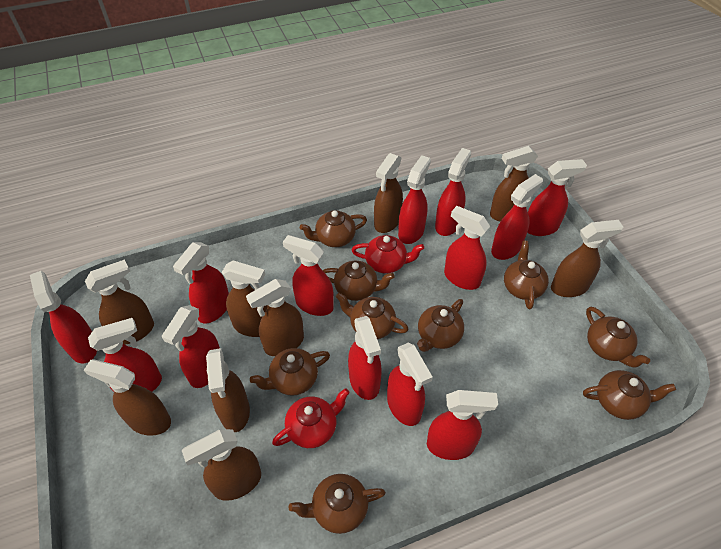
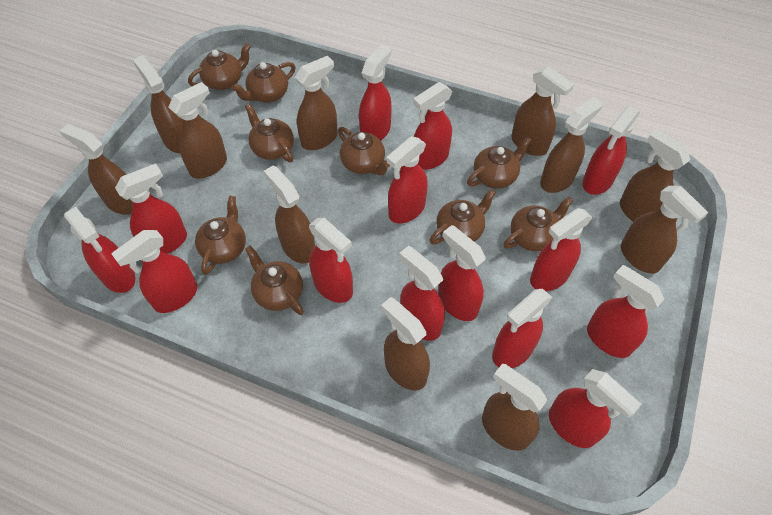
brown spray bottle: [84,359,171,436] [85,260,154,345] [182,429,261,501] [206,348,250,432] [222,261,268,337] [246,279,304,356] [374,153,403,233] [490,146,538,222] [551,220,623,297] = 9 -> [60,124,133,215] [132,56,183,153] [169,82,227,178] [264,165,315,264] [295,56,338,150] [381,297,430,390] [482,364,547,451] [511,66,574,156] [540,97,603,193] [620,130,690,222] [621,186,708,274] = 11
red spray bottle: [30,271,97,363] [88,318,162,392] [162,305,220,388] [173,242,229,323] [283,235,334,316] [348,316,382,400] [387,342,433,426] [398,155,431,244] [427,390,498,460] [435,148,471,236] [444,206,490,290] [491,174,543,260] [527,159,587,236] = 13 -> [64,207,135,293] [111,230,197,313] [115,163,187,254] [309,218,353,303] [359,45,392,140] [387,136,428,224] [399,246,445,341] [413,82,452,170] [438,225,486,321] [492,289,552,368] [530,208,593,291] [549,369,642,448] [582,106,640,195] [587,265,664,358] = 14
red teapot: [272,388,350,448] [351,235,424,273] = 2 -> none = 0

